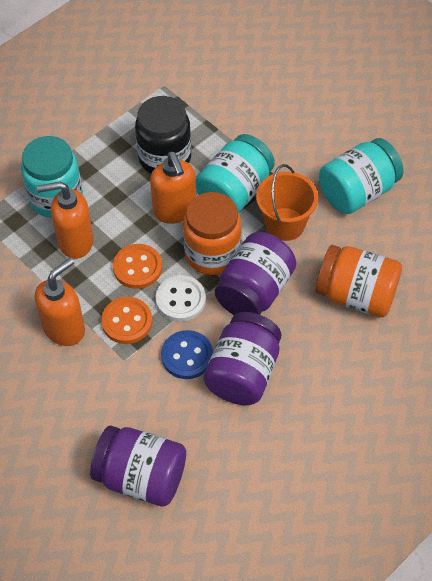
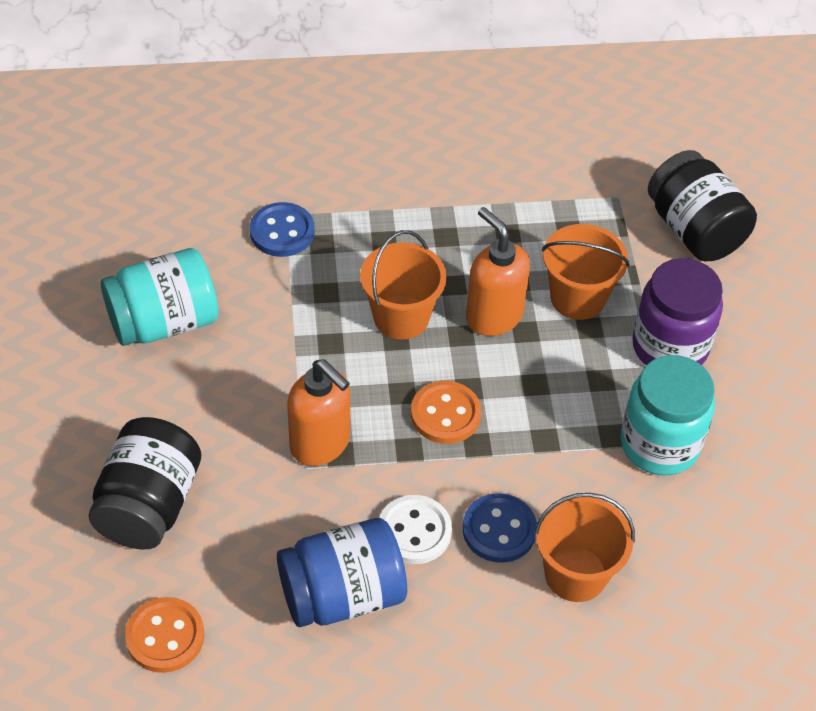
black jar: [135,96,191,174] = 1 -> [89,417,201,550] [648,150,757,261] = 2
blue button: [161,330,213,379] = 1 -> [250,202,315,257] [463,493,537,563] = 2
blue jar: none = 0 -> [277,518,407,627] = 1
orange bucket: [256,164,318,241] = 1 -> [360,230,447,340] [534,493,635,602] [542,224,629,320] = 3
orange jar: [183,192,242,275] [316,245,402,317] = 2 -> none = 0
orange soap dispenser: [35,258,85,346] [37,182,94,259] [150,152,196,224] = 3 -> [287,359,350,466] [466,207,530,336] = 2
purple jar: [90,426,186,507] [204,312,281,405] [215,232,296,315] = 3 -> [632,258,723,365] = 1
turquoise jar: [21,136,83,218] [195,134,275,213] [319,138,404,214] = 3 -> [101,248,219,346] [621,355,715,476] = 2

